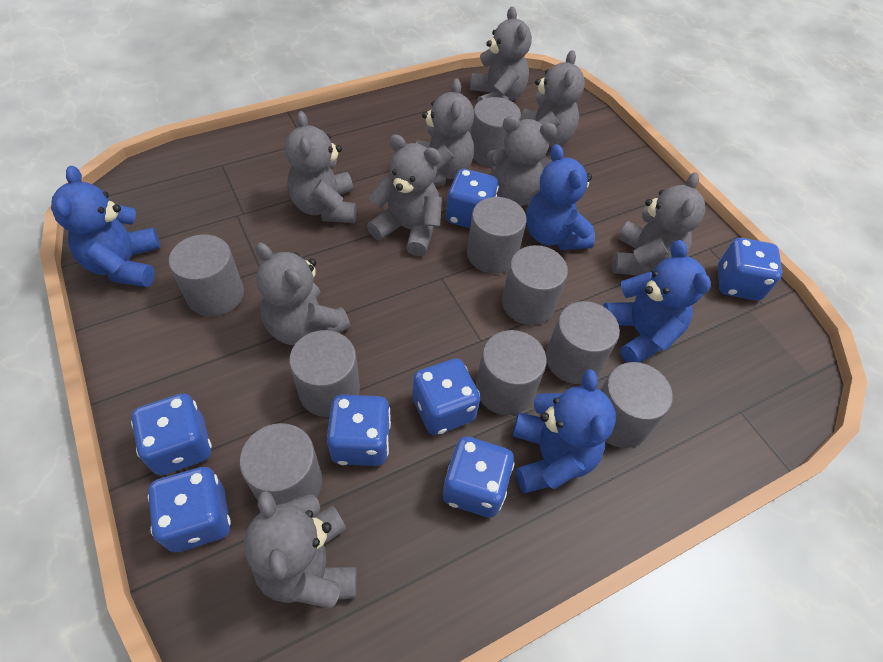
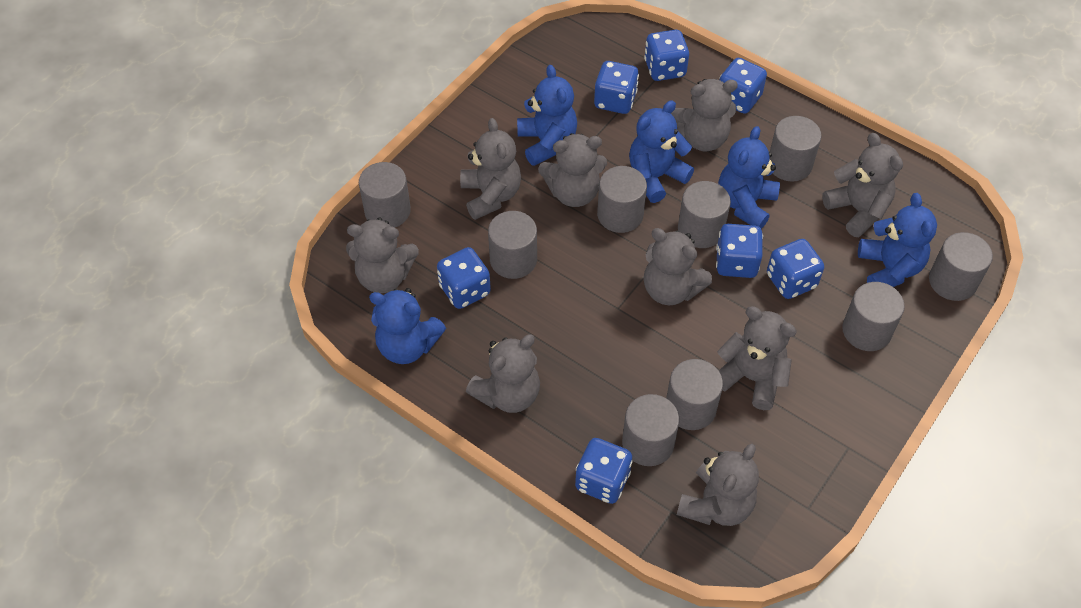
blue teddy bear: [51,166,160,287] [513,370,616,493] [526,144,595,250] [603,240,711,363] = 4 -> [369,288,446,364] [517,65,577,166] [629,100,694,203] [718,126,780,229] [858,193,937,287] = 5

